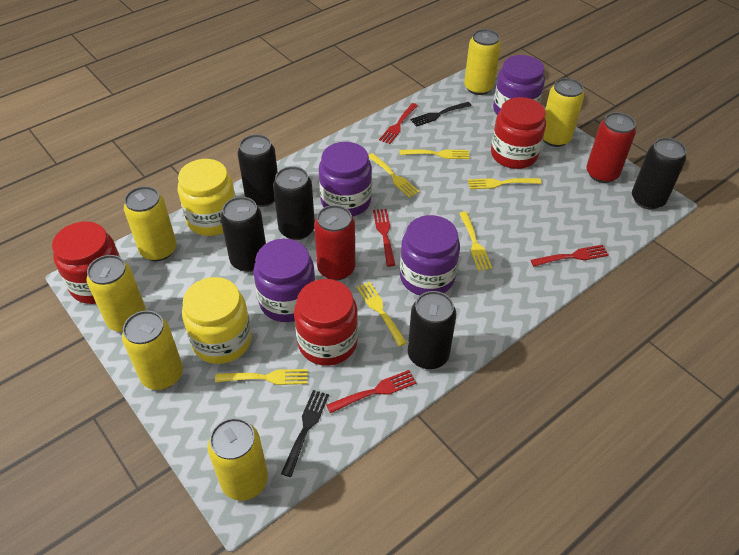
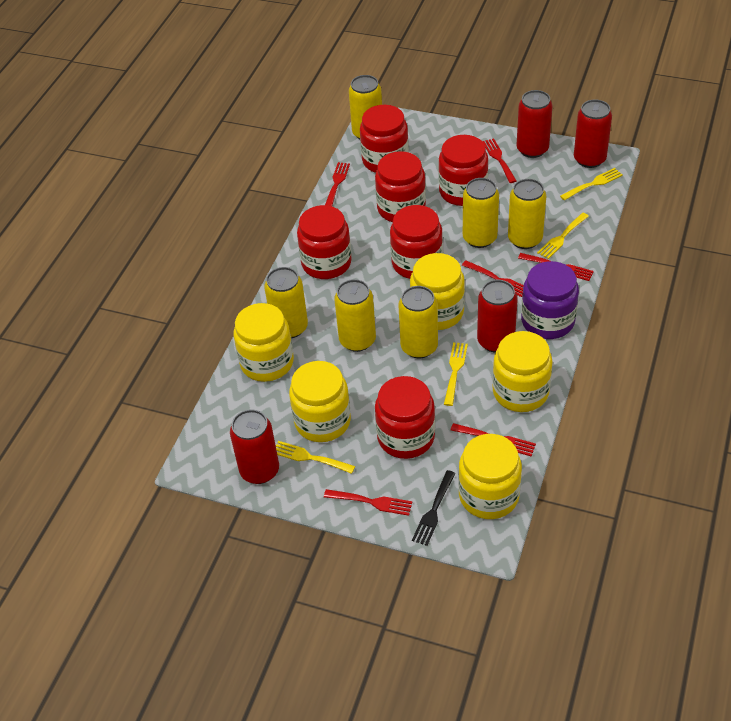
black can: [221,197,266,272] [238,134,278,207] [273,166,315,240] [408,291,456,369] [632,138,686,210] = 5 -> none = 0
black fork: [281,390,329,477] [410,102,472,127] = 2 -> [412,470,456,546] = 1
purple jar: [253,239,316,322] [319,142,372,217] [400,215,460,295] [493,55,545,115] = 4 -> [521,261,579,339] = 1
red can: [314,205,355,280] [586,112,636,183] = 2 -> [230,409,279,484] [477,280,518,352] [517,90,552,158] [574,99,612,168] = 4
red fork: [327,370,416,413] [373,209,395,267] [379,103,418,144] [531,245,609,266] = 4 -> [324,489,412,516] [325,162,350,206] [451,423,536,456] [462,260,524,297] [482,139,517,183] [518,253,594,281] = 6
red jar: [52,221,121,304] [294,279,358,366] [491,97,546,169] = 3 -> [297,205,352,279] [360,105,409,173] [375,151,426,222] [375,376,435,459] [390,205,443,279] [438,135,488,206] = 6
yellow fork: [215,369,308,385] [356,281,407,347] [368,153,420,198] [399,149,469,159] [459,212,492,271] [468,178,541,189] = 6 -> [276,441,355,474] [444,342,468,406] [537,213,589,259] [560,168,623,200] = 4
yellow jar: [178,159,236,236] [182,277,252,364] = 2 -> [234,303,294,382] [289,361,351,442] [410,253,465,330] [459,434,522,519] [492,331,553,412] = 5

